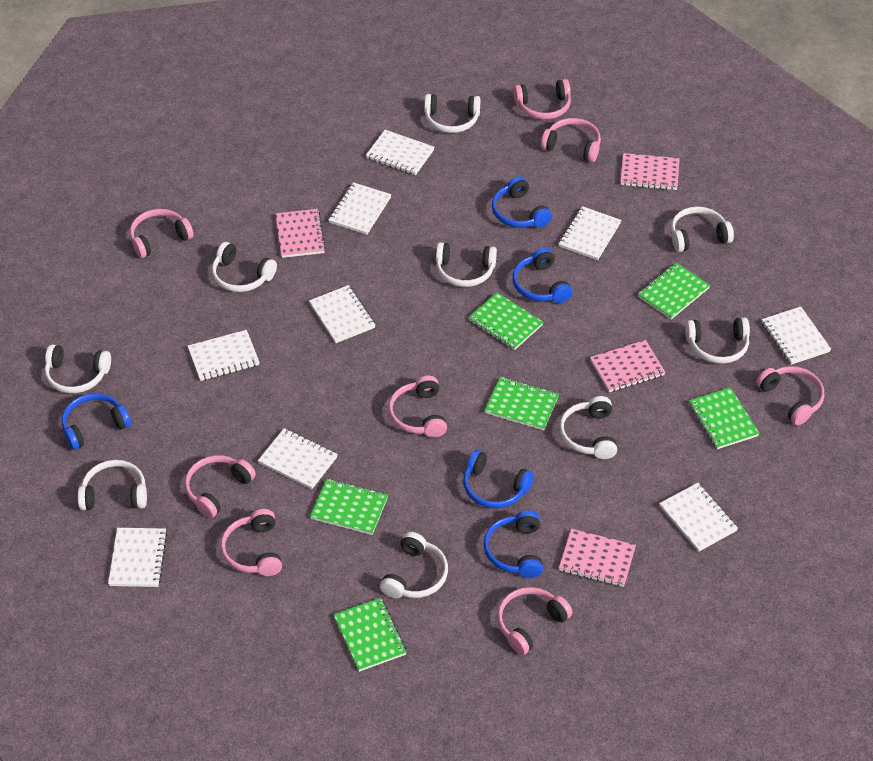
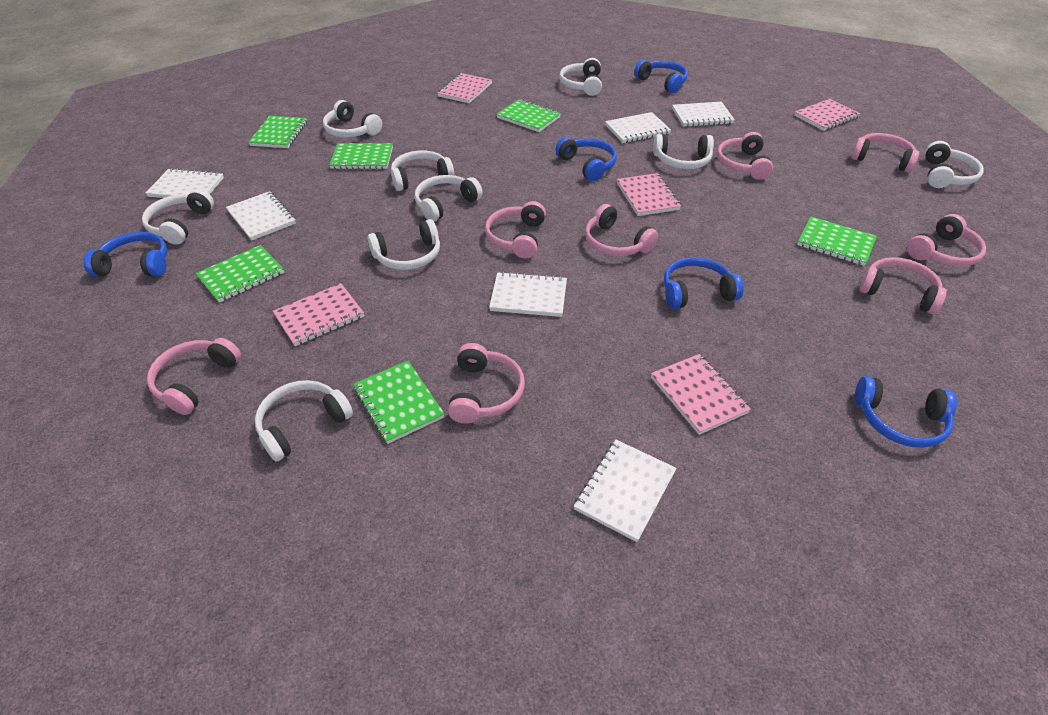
pink notebook: [275,209,326,258] [559,529,636,587] [590,340,666,392] [620,153,680,190] = 4 -> [273,283,364,346] [437,73,492,103] [617,173,681,216] [651,354,751,435] [794,99,860,131] = 5
white notebook: [108,528,168,587] [188,330,259,381] [258,428,338,489] [309,285,375,343] [328,182,391,235] [366,130,434,175] [559,206,621,260] [659,483,738,552] [762,307,831,365] = 9 -> [146,168,224,198] [226,191,296,241] [489,272,567,317] [574,440,677,542] [605,112,671,143] [672,102,735,127] = 6

